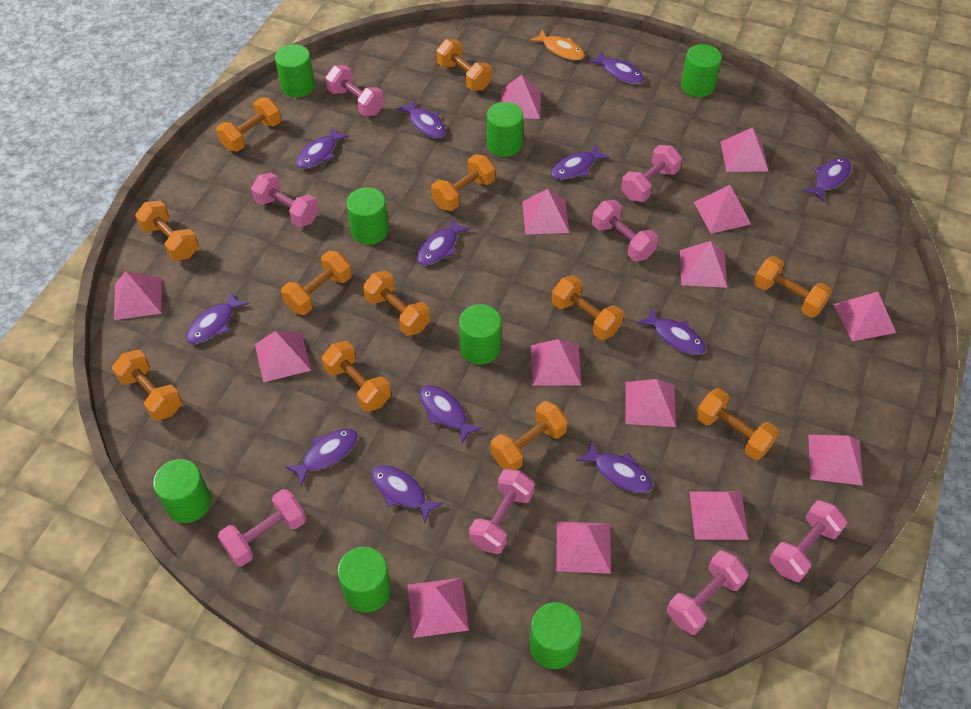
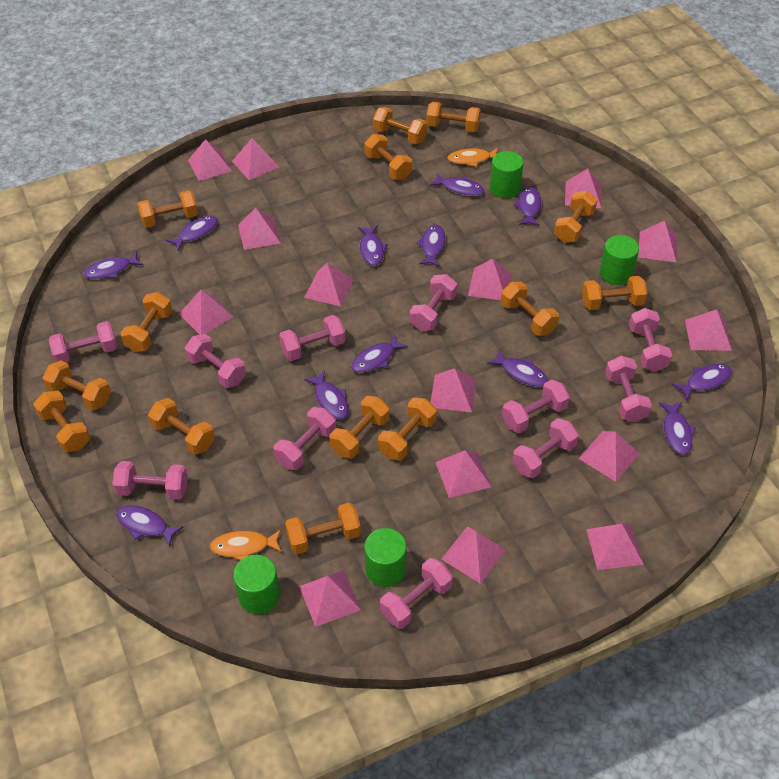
green cylinder: [153,459,211,523] [275,44,315,97] [338,547,391,613] [346,187,389,245] [459,304,501,365] [487,102,523,157] [529,602,582,669] [681,44,722,97] = 8 -> [233,555,280,614] [364,528,406,587] [490,151,524,198] [600,235,639,285] = 4
orange dumbbell: [112,350,182,421] [135,200,199,261] [216,98,282,152] [281,251,352,315] [322,341,391,412] [363,271,430,336] [431,154,495,211] [437,39,492,91] [491,401,568,470] [552,275,624,340] [696,388,779,460] [754,256,832,318] = 12 -> [33,391,90,452] [43,360,111,411] [120,292,172,352] [137,190,198,228] [148,398,215,455] [285,503,361,554] [330,396,390,458] [364,134,412,180] [373,107,427,144] [378,398,437,461] [426,102,481,132] [501,281,559,336] [554,191,597,243] [582,276,648,310] = 14
orange fish: [530,30,585,60] = 1 -> [210,530,282,561] [447,148,498,167] = 2
pink dumbbell: [218,489,306,566] [251,173,319,227] [326,65,384,116] [469,469,535,554] [592,200,658,261] [621,145,682,202] [667,550,749,635] [769,500,847,582] = 8 -> [49,321,117,363] [113,461,188,499] [185,334,246,388] [274,407,336,470] [279,315,346,361] [380,558,453,629] [410,274,457,331] [502,379,570,433] [512,418,579,478] [605,356,652,422] [629,308,672,372] = 11
pink pyramid: [114,271,162,320] [255,331,311,382] [407,578,469,638] [501,75,541,119] [522,189,569,235] [531,339,581,385] [556,521,611,574] [625,379,676,427] [680,241,727,288] [689,491,749,540] [694,185,751,234] [721,127,768,172] [808,435,863,486] [833,292,896,341] = 14 -> [179,290,234,335] [188,139,232,181] [232,138,279,180] [238,208,281,250] [299,570,361,627] [304,263,354,307] [430,368,476,412] [435,450,492,498] [441,526,506,584] [468,258,512,300] [565,168,602,208] [578,431,640,482] [586,524,644,570] [638,221,678,262] [685,309,732,351] = 15

